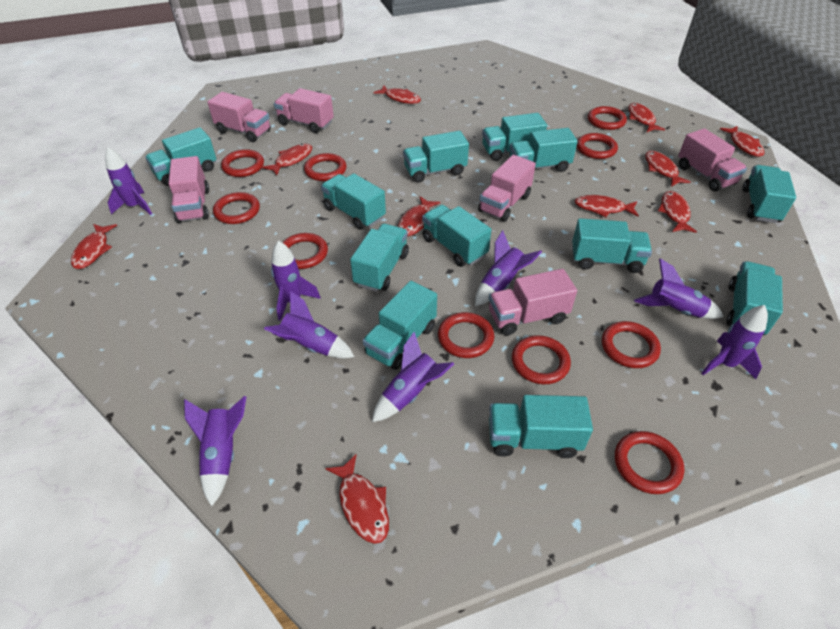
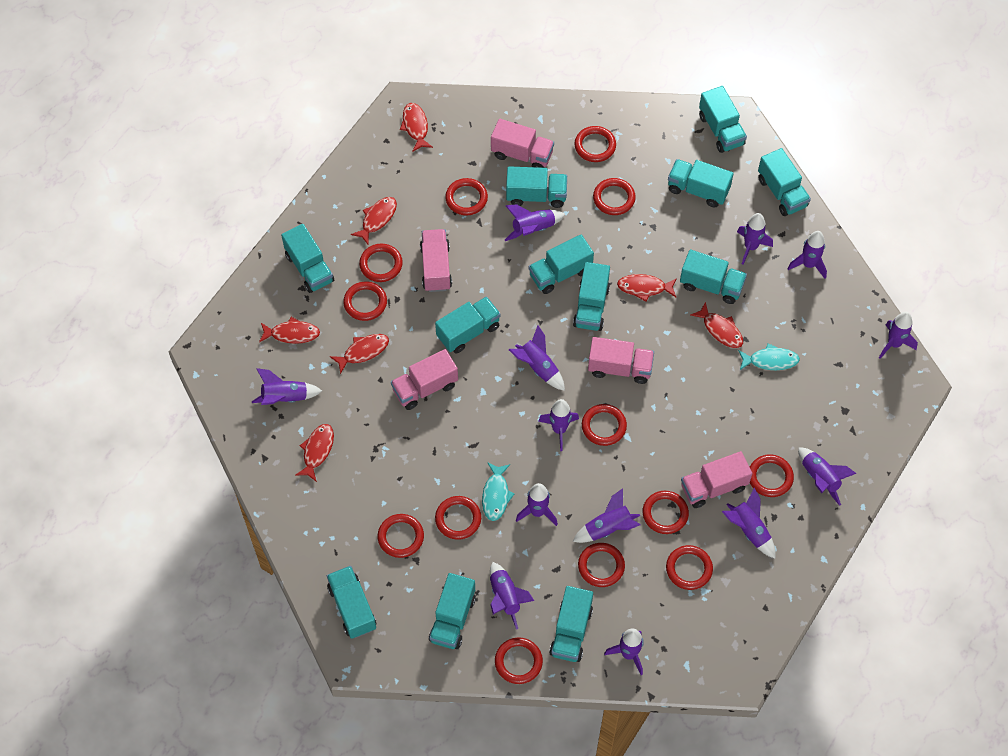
pink truck: [169,156,209,223] [207,92,271,142] [274,88,334,133] [478,155,536,221] [489,269,577,336] [678,128,747,191] = 6 -> [391,349,458,410] [420,229,452,292] [491,119,554,168] [588,337,654,384] [681,451,752,508] = 5
purple rocket: [105,147,152,215] [184,396,246,506] [264,291,354,358] [271,241,320,321] [372,332,454,422] [475,230,542,306] [634,258,724,319] [701,305,768,379] = 8 -> [252,368,322,405] [490,562,534,630] [505,205,565,241] [509,326,565,391] [516,483,558,526] [538,399,579,451] [573,488,640,543] [604,628,644,675] [722,488,776,558] [737,213,773,265] [788,231,827,279] [798,447,857,506] [879,312,918,359] = 13
red fish: [71,224,117,269] [262,144,312,175] [325,454,389,544] [374,85,421,104] [398,196,440,236] [575,195,639,217] [628,103,665,132] [645,151,691,187] [658,191,697,233] [720,126,764,157] = 10 -> [259,317,320,344] [295,424,334,482] [330,334,389,374] [351,197,397,244] [400,103,433,152] [617,274,677,301] [690,302,743,348] = 7
red ring: [213,192,260,224] [221,149,264,177] [282,233,328,269] [304,153,347,181] [438,312,494,358] [512,335,571,384] [577,133,618,159] [588,106,627,130] [602,321,661,368] [615,431,684,494] = 10 -> [343,282,387,321] [359,244,403,282] [377,514,424,558] [435,496,481,540] [445,178,488,216] [495,637,543,684] [574,126,616,162] [578,543,625,587] [582,404,627,446] [593,178,636,215] [643,491,689,534] [666,545,713,590] [750,454,794,497] = 13
turquoise fish: none = 0 -> [482,462,514,521] [738,343,800,370] = 2

